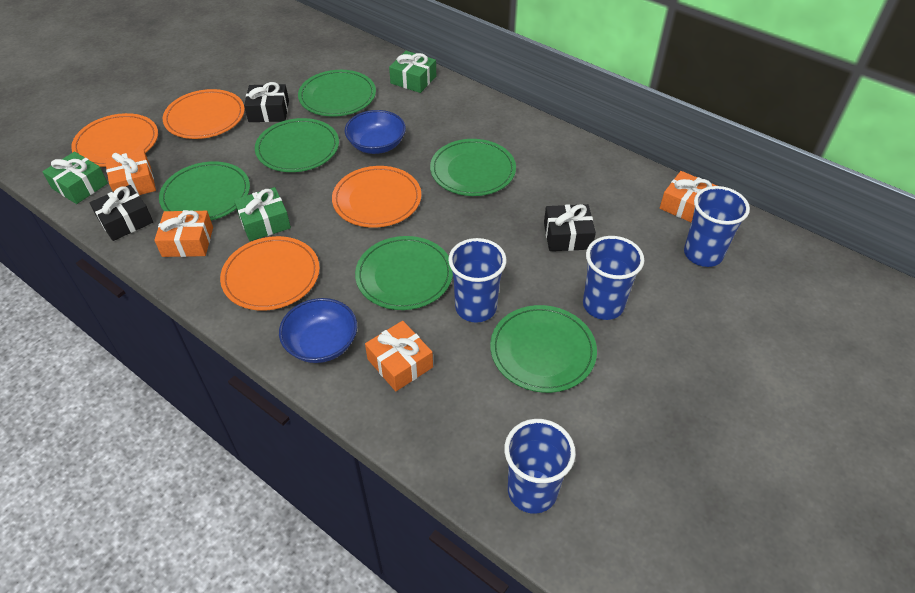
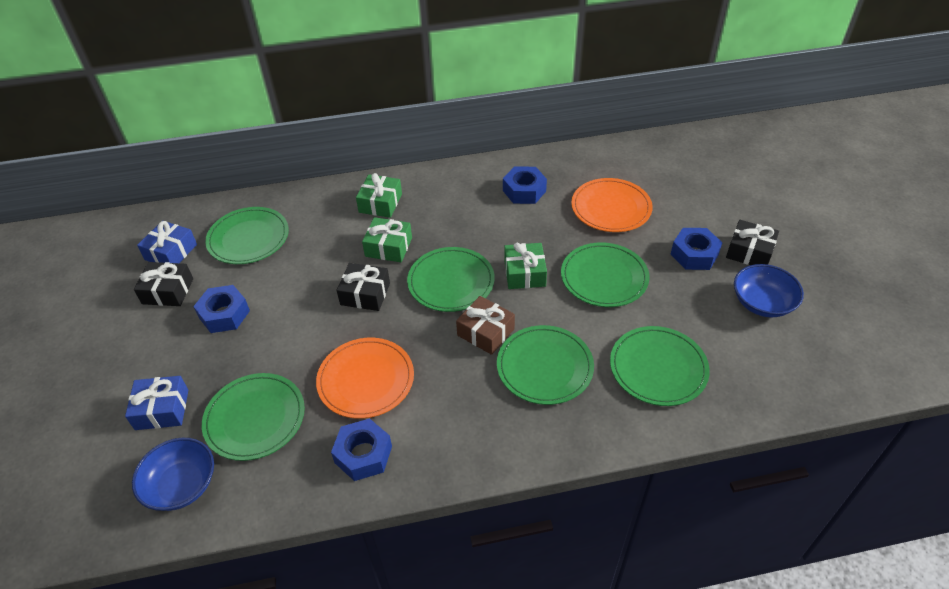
blue cup: [448,238,507,322] [504,419,576,514] [583,236,644,320] [684,186,750,267] = 4 -> none = 0
blue gift: none = 0 -> [125,376,188,430] [137,221,197,263] = 2
blue nut: none = 0 -> [193,285,250,333] [331,419,392,481] [503,167,547,204] [670,228,722,270] = 4
brown gift: none = 0 -> [456,296,515,355] = 1
orange gift: [105,150,156,195] [154,210,213,257] [365,321,433,391] [660,171,717,222] = 4 -> none = 0
orange plate: [71,113,158,167] [163,89,245,139] [220,236,320,311] [332,166,421,228] = 4 -> [316,338,414,419] [571,178,653,232] = 2

